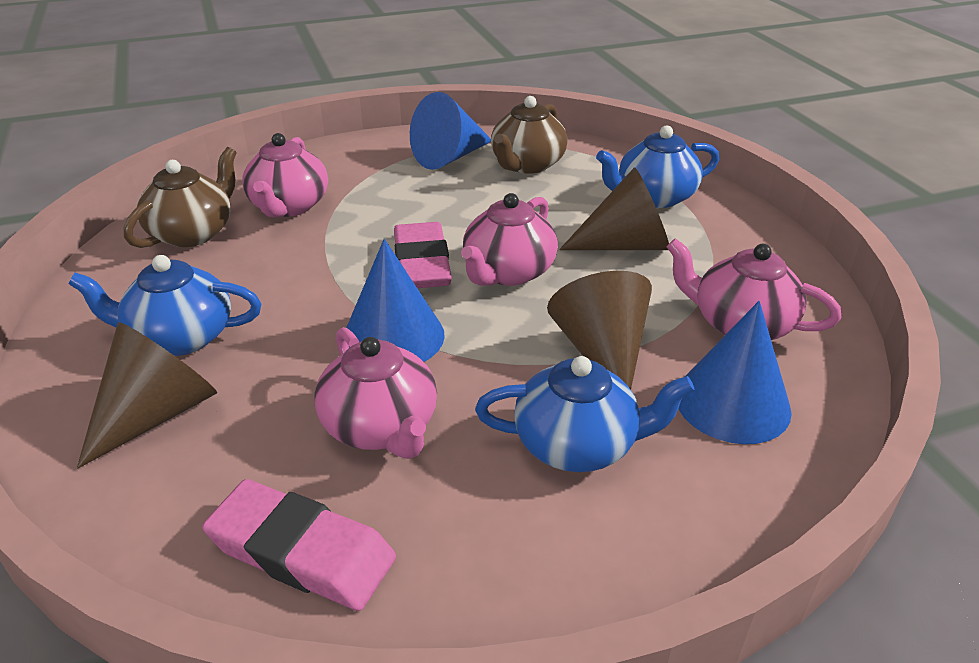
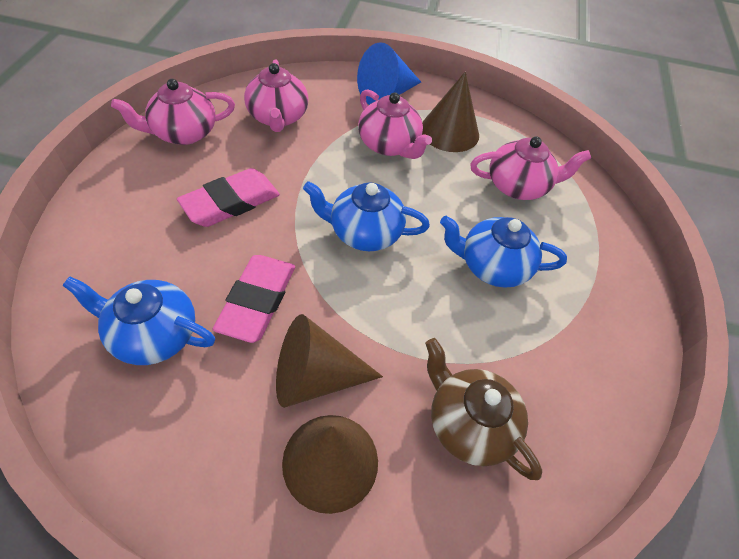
blue cone: [346,239,445,362] [410,92,491,170] [678,301,792,444] = 3 -> [357,43,421,105] = 1
brown teapot: [124,147,237,248] [491,96,568,174] = 2 -> [425,338,542,480] = 1

